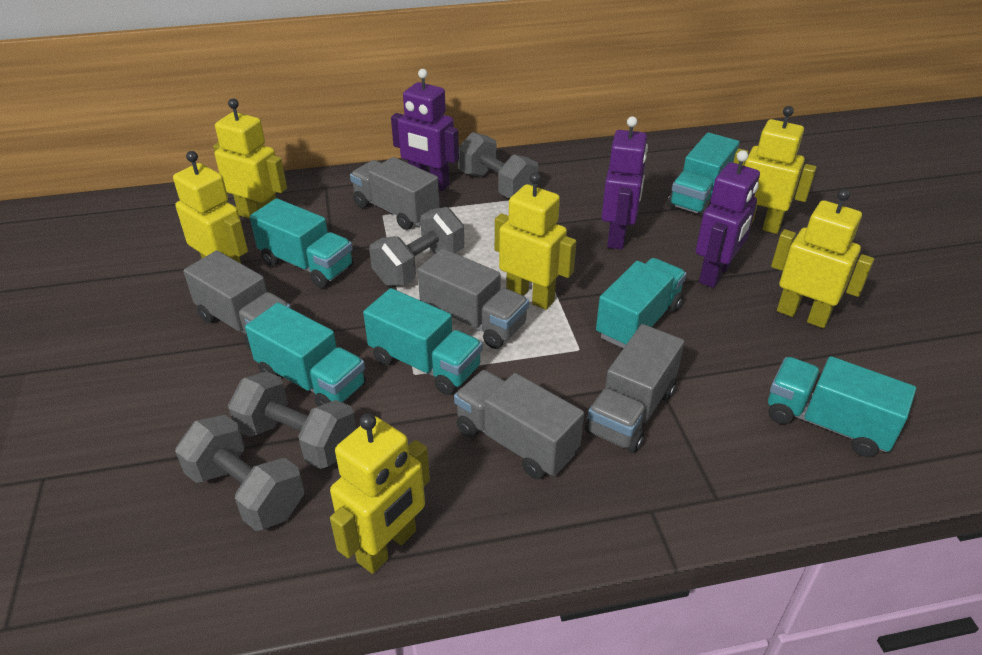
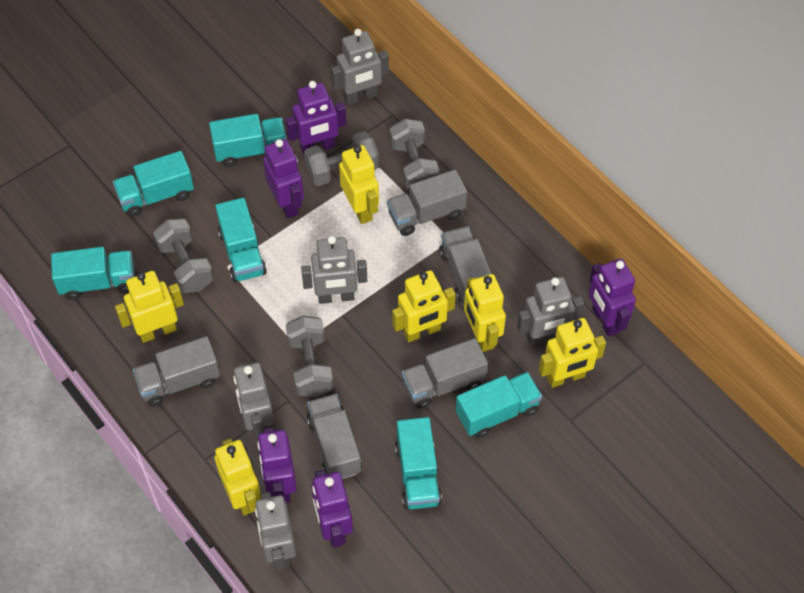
grey robot: none = 0 -> [233,362,274,439] [255,492,296,571] [301,236,367,304] [331,29,389,105] [517,277,584,346] = 5
purple robot: [391,69,459,191] [602,116,648,250] [696,150,760,288] = 3 -> [257,427,297,503] [263,139,304,218] [286,81,346,155] [311,470,353,547] [588,259,636,337] = 5

